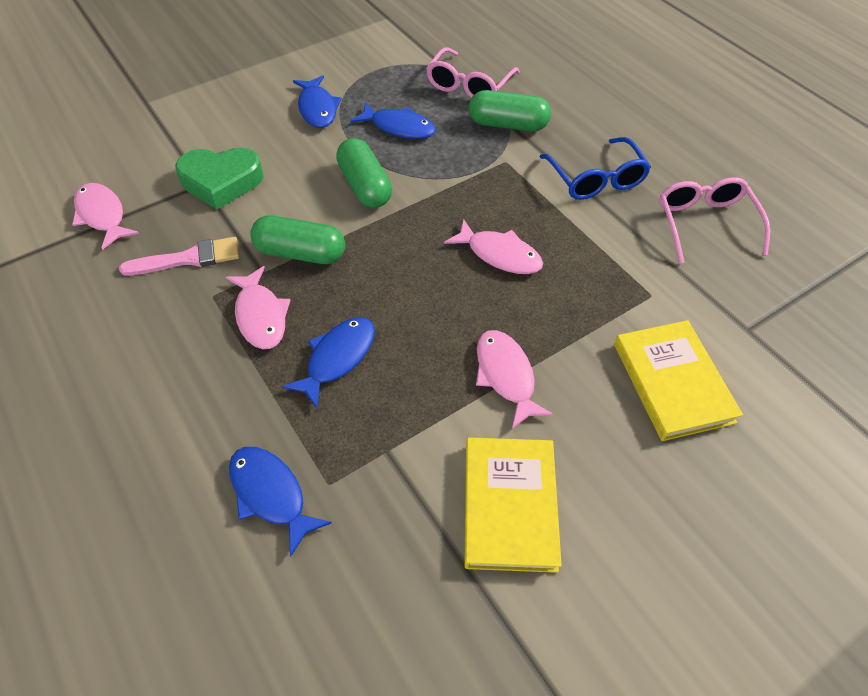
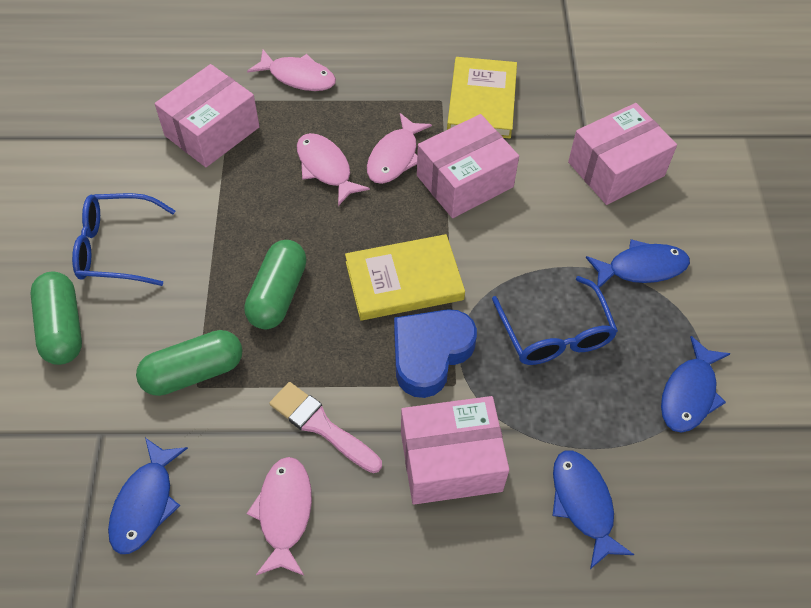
blue glasses: [540,137,651,200] = 1 -> [72,193,175,286] [492,276,618,365] = 2
blue heart: none = 0 -> [394,309,477,398] = 1
green heart: [175,147,264,210] = 1 -> none = 0
pink box: none = 0 -> [155,64,260,167] [401,396,509,505] [417,114,519,218] [568,103,677,205] = 4
pink glasses: [426,47,520,98] [659,177,770,264] = 2 -> none = 0

